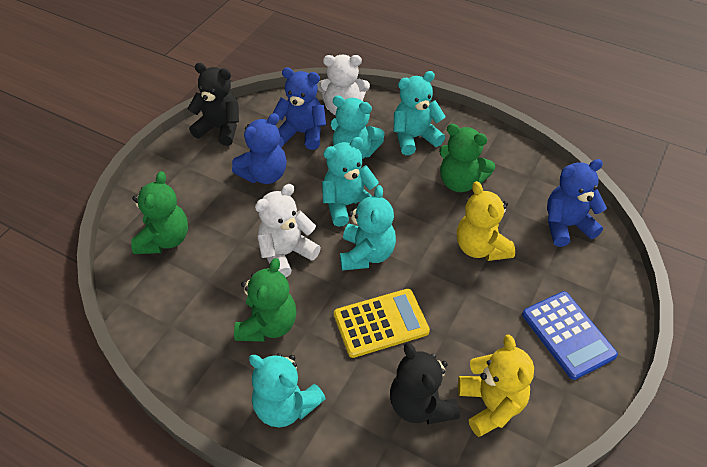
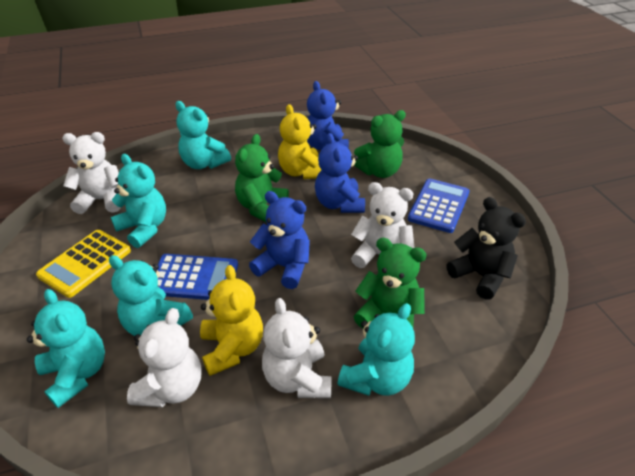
black teddy bear: [187,63,239,146] [390,342,460,424] = 2 -> [447,197,526,300] = 1
blue calculator: [522,291,618,380] = 1 -> [157,254,238,300] [408,178,470,233] = 2
white teddy bear: [255,184,321,277] [317,54,370,116] = 2 -> [62,132,121,214] [127,308,202,407] [262,298,332,398] [351,182,414,268] = 4

